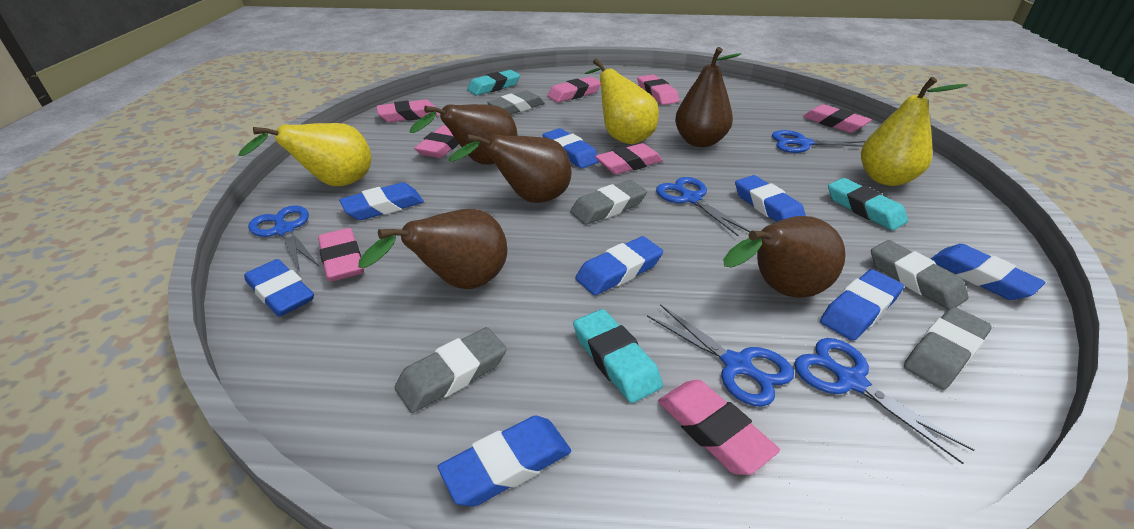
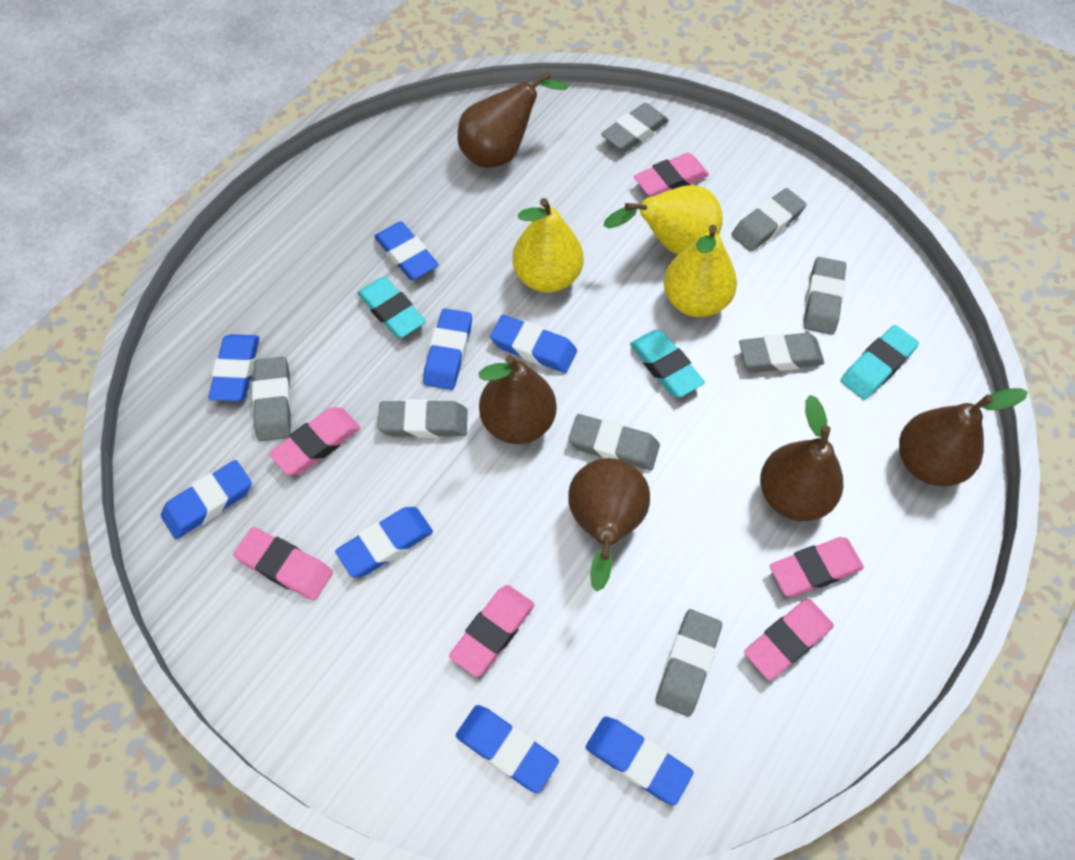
blue scissors: [248,205,319,272] [647,304,794,407] [656,177,750,237] [772,130,866,153] [794,338,974,464] = 5 -> none = 0
grey eraser: [395,327,507,413] [487,90,545,115] [570,180,647,225] [871,240,969,309] [904,307,992,390] = 5 -> [252,357,292,441] [377,399,468,438] [568,414,660,471] [601,103,669,152] [656,609,722,717] [731,188,806,252] [739,333,824,372] [804,257,846,335] = 8
pink eraser: [318,228,364,282] [376,100,439,122] [414,125,459,158] [547,77,601,103] [595,143,663,174] [637,74,679,105] [658,380,780,475] [803,104,872,133] = 8 -> [233,527,333,601] [269,407,360,475] [449,585,535,677] [634,153,709,197] [744,599,834,680] [770,537,864,597] = 6

